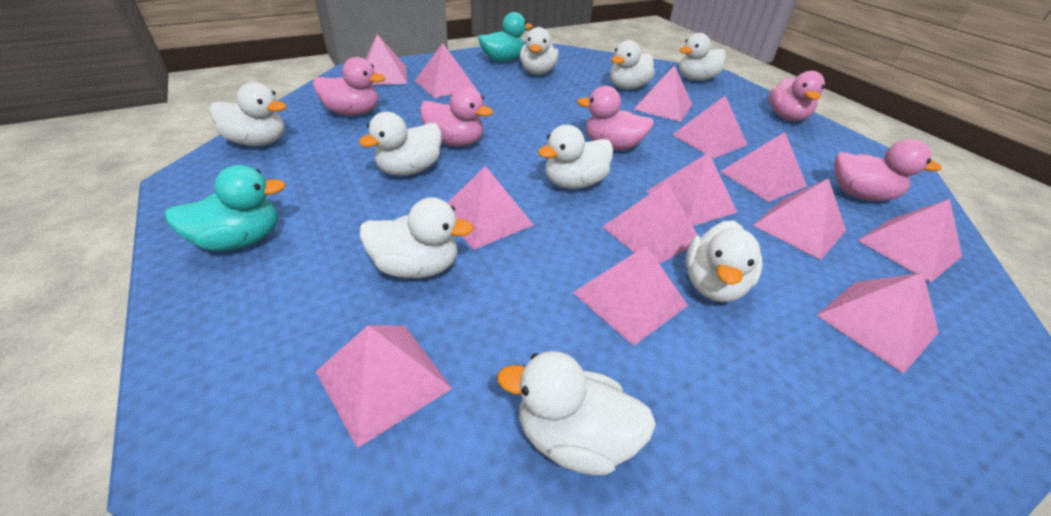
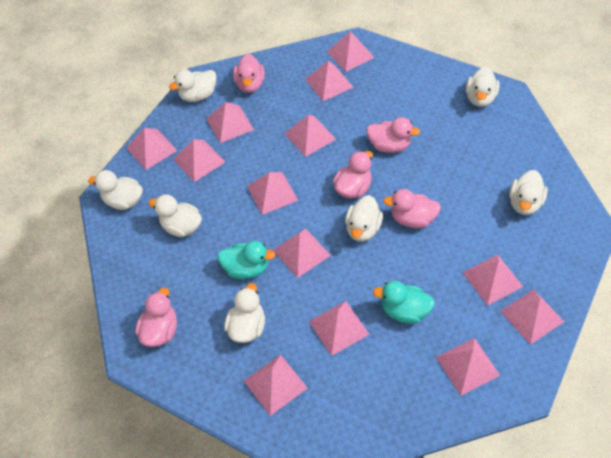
white duck: [210,82,287,146] [359,112,441,176] [359,197,474,279] [497,351,656,475] [520,27,559,75] [538,125,613,189] [610,40,655,89] [679,33,726,81] [685,220,763,302] = 9 -> [88,170,143,210] [149,194,202,237] [169,70,217,102] [224,283,265,343] [345,195,383,242] [466,66,499,107] [509,170,548,215] = 7

